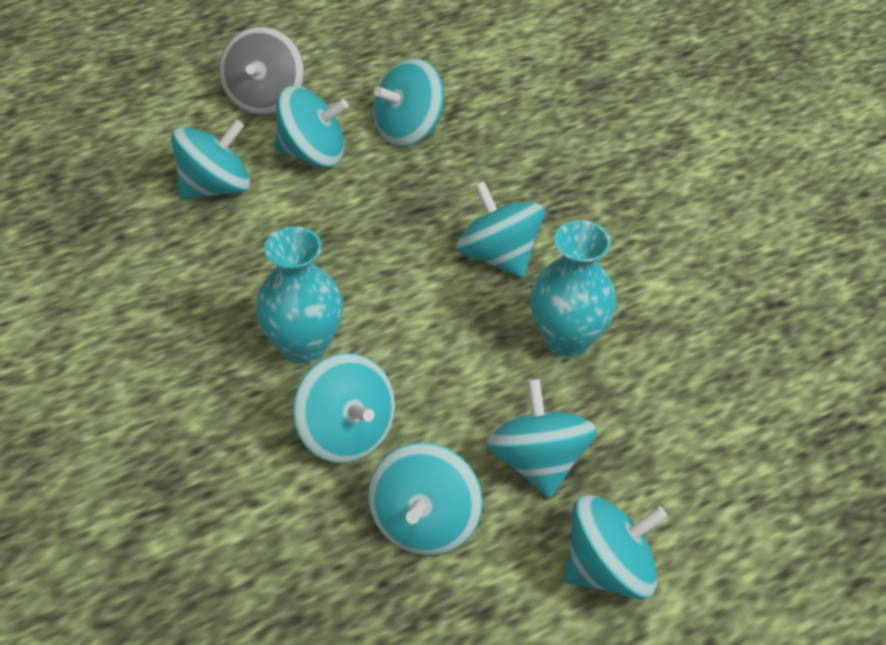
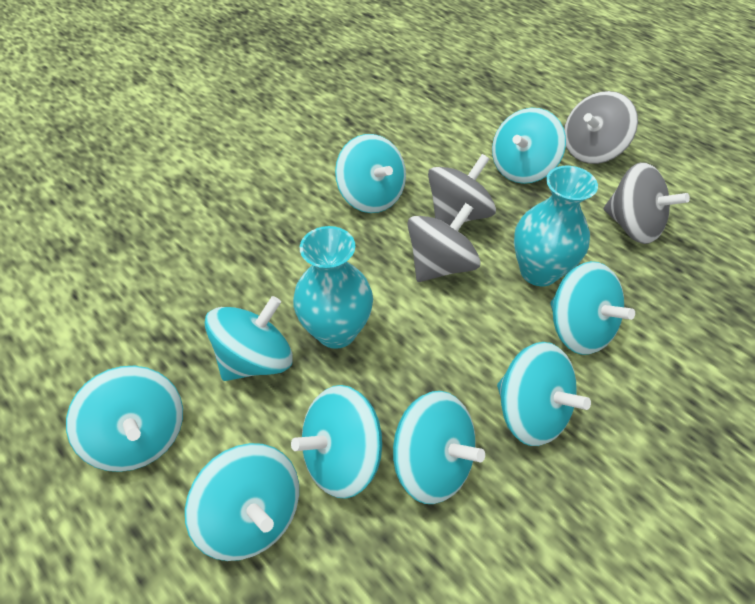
grey spinning top: [219,26,305,115] = 1 -> [407,203,481,282] [428,154,496,225] [564,91,638,164] [604,162,690,244] = 4
turquoise spinning top: [171,119,250,200] [275,86,349,168] [293,353,395,463] [368,442,483,556] [373,59,444,147] [456,181,545,278] [486,379,597,498] [565,495,668,599] = 8 -> [66,366,183,472] [185,443,299,561] [205,296,293,381] [291,385,382,499] [335,134,406,213] [393,391,485,504] [492,108,566,184] [497,342,591,446] [550,261,635,355] = 9

